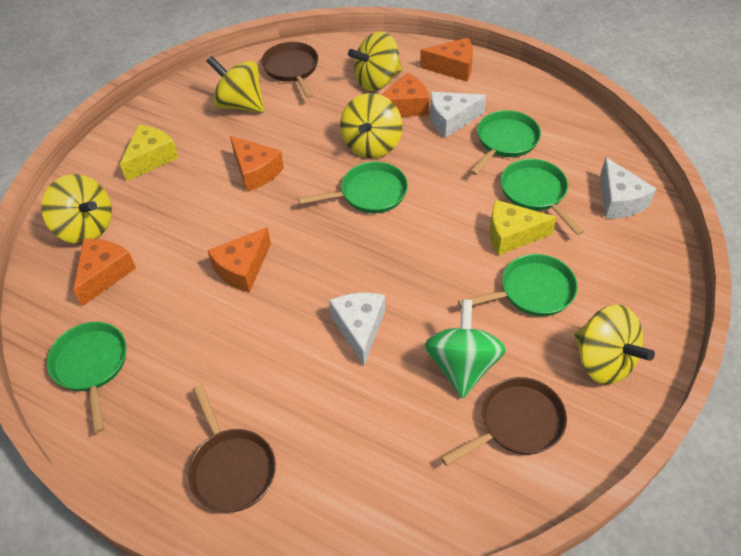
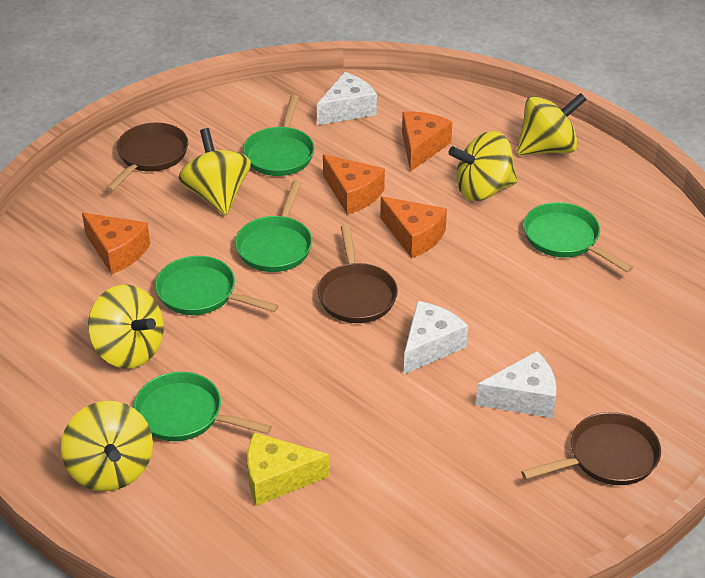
green spinning top: [424,299,506,399] = 1 -> none = 0
orange cheese: [73,239,136,306] [207,227,271,293] [230,136,284,192] [382,73,430,117] [420,38,473,82] = 5 -> [82,213,150,275] [323,154,385,215] [380,196,447,258] [402,111,453,172] = 4
yellow cheese: [120,125,179,181] [490,200,557,255] = 2 -> [247,432,330,506] = 1

